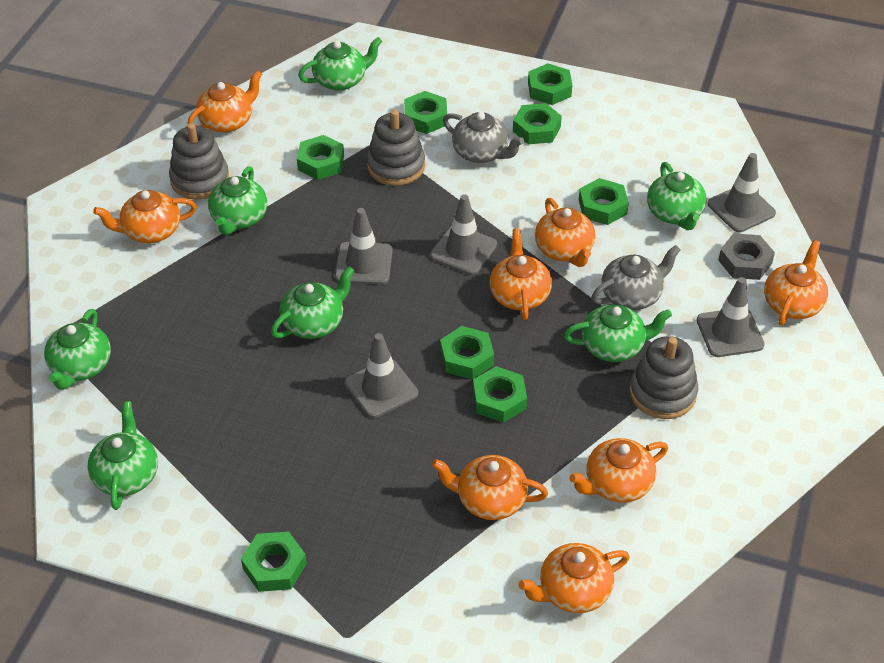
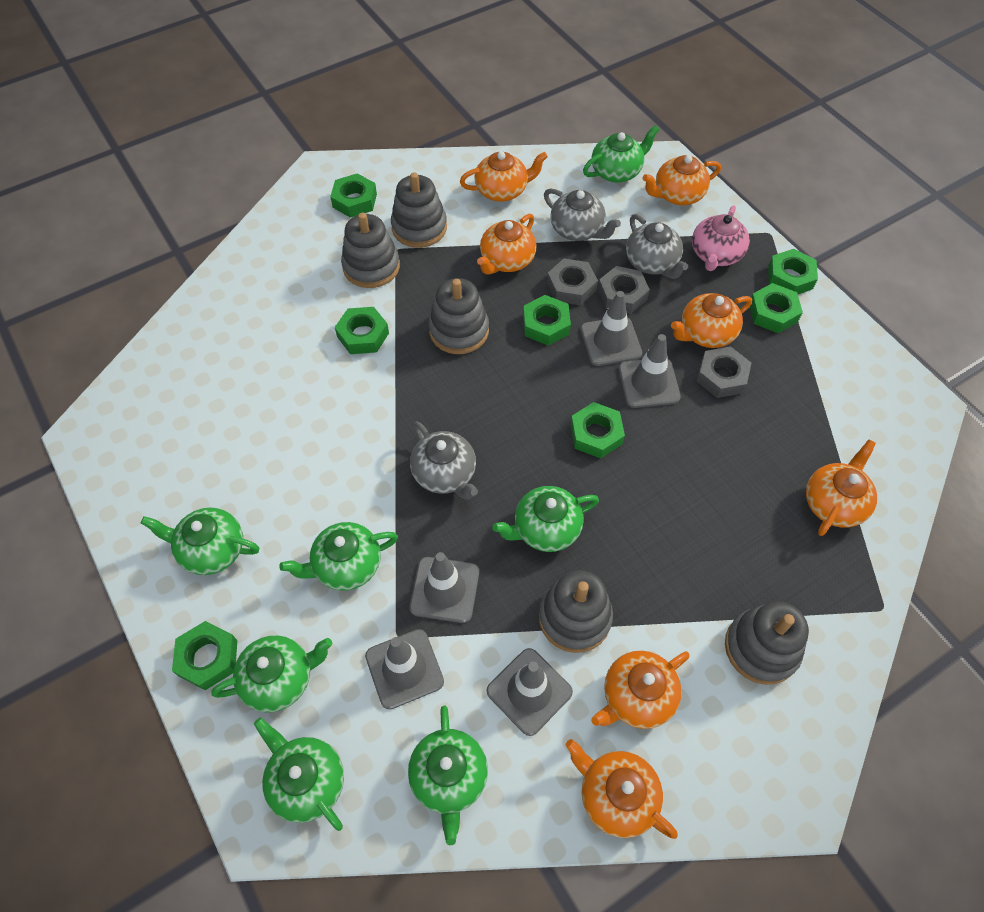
green nut: [241,532,307,592] [297,135,344,180] [404,91,447,134] [440,326,494,380] [473,366,527,423] [513,103,562,144] [528,63,572,105] [579,178,629,225] = 8 -> [172,621,237,690] [330,173,377,218] [335,307,389,354] [523,295,571,346] [570,402,625,458] [750,283,803,333] [768,249,818,294] = 7
grey nut: [718,233,775,280] = 1 -> [547,258,598,305] [598,266,650,314] [697,347,751,398] = 3
grey stacking toy: [169,123,229,200] [367,110,425,186] [629,336,698,419] = 3 -> [341,213,400,288] [391,172,447,248] [428,278,489,354] [539,570,613,653] [725,602,809,685] = 5
grey teapot: [443,112,524,163] [592,245,681,310] = 2 -> [410,421,478,500] [544,188,621,241] [626,214,688,279] = 3
orange teapot: [93,190,197,243] [187,70,262,133] [432,455,548,520] [490,228,552,320] [519,543,630,613] [535,198,595,267] [569,438,668,503] [764,240,828,325] = 8 -> [460,151,548,202] [477,214,536,275] [565,739,678,839] [591,651,690,729] [643,155,721,205] [671,293,752,348] [806,439,877,536] = 7
pink teapot: none = 0 -> [692,205,750,271] = 1

